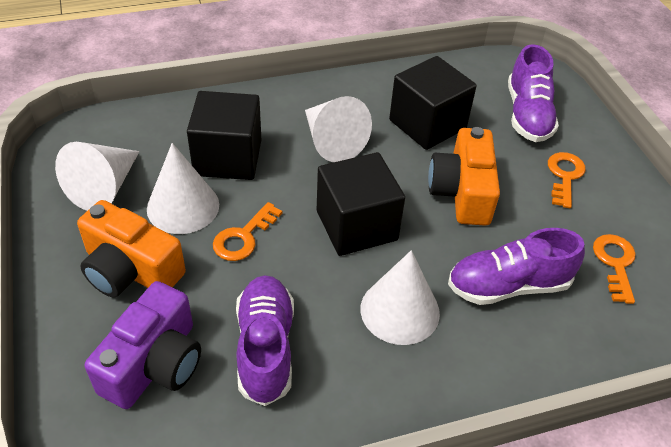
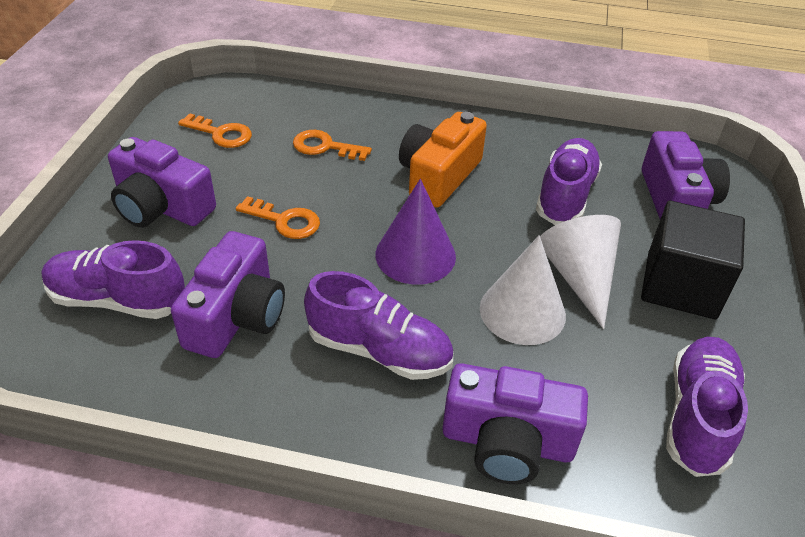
black cube: [187,91,261,180] [317,152,405,256] [389,56,477,150] = 3 -> [641,201,745,319] = 1
orange camera: [77,200,186,297] [428,127,500,226] = 2 -> [399,112,487,208] = 1
purple camera: [85,281,201,409] = 1 -> [108,137,216,228] [171,231,285,358] [442,363,588,484] [642,131,730,219] = 4
purple cone: none = 0 -> [375,179,456,285] = 1
purple shoe: [236,275,294,406] [448,228,585,305] [508,44,559,142] = 3 -> [41,240,185,319] [304,271,453,380] [536,138,602,225] [666,337,748,477] = 4
white cone: [55,142,139,211] [147,143,219,234] [305,96,372,162] [361,250,440,345] = 4 -> [480,235,566,345] [540,215,621,329] = 2

